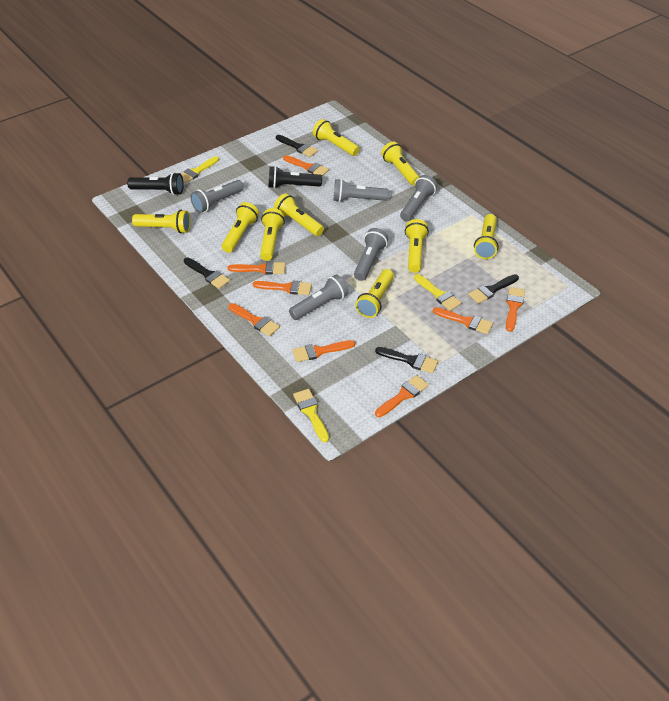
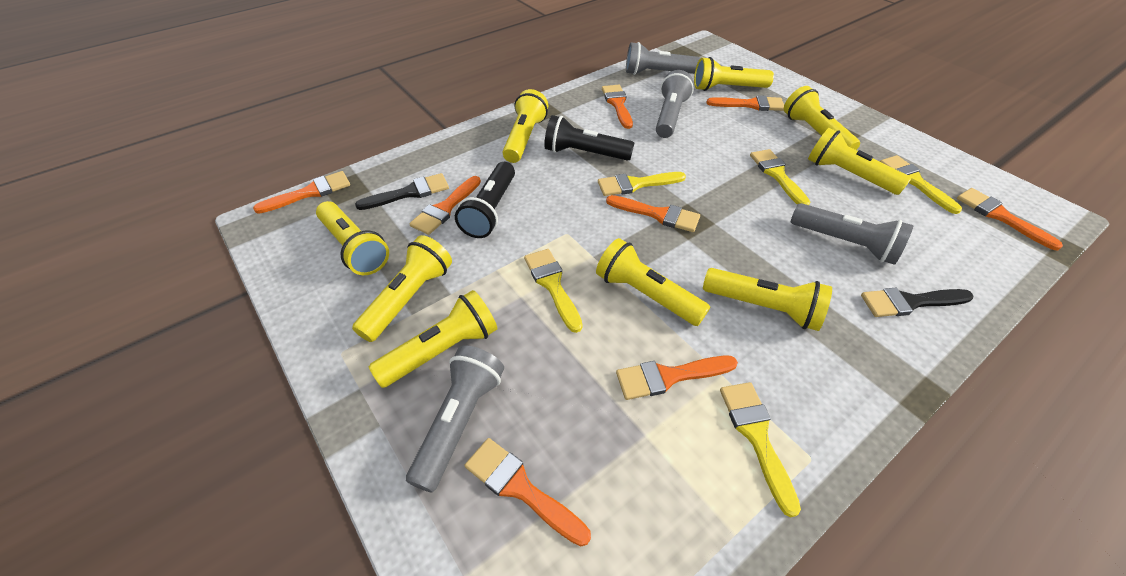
black brush: [184,257,230,289] [276,135,318,157] [375,347,438,373] [469,274,519,304] = 4 -> [355,173,449,210] [861,288,973,317] = 2
grey flashlight: [190,180,244,213] [289,274,348,320] [333,179,389,202] [354,228,388,281] [400,175,437,221] = 5 -> [406,346,504,493] [626,42,700,75] [656,70,694,138] [791,203,914,265] = 4
yellow brush: [181,156,219,184] [293,389,329,442] [414,274,461,311] = 3 -> [524,249,583,333] [598,172,686,196] [720,382,801,517] [750,149,810,205] [880,155,962,214] = 5

